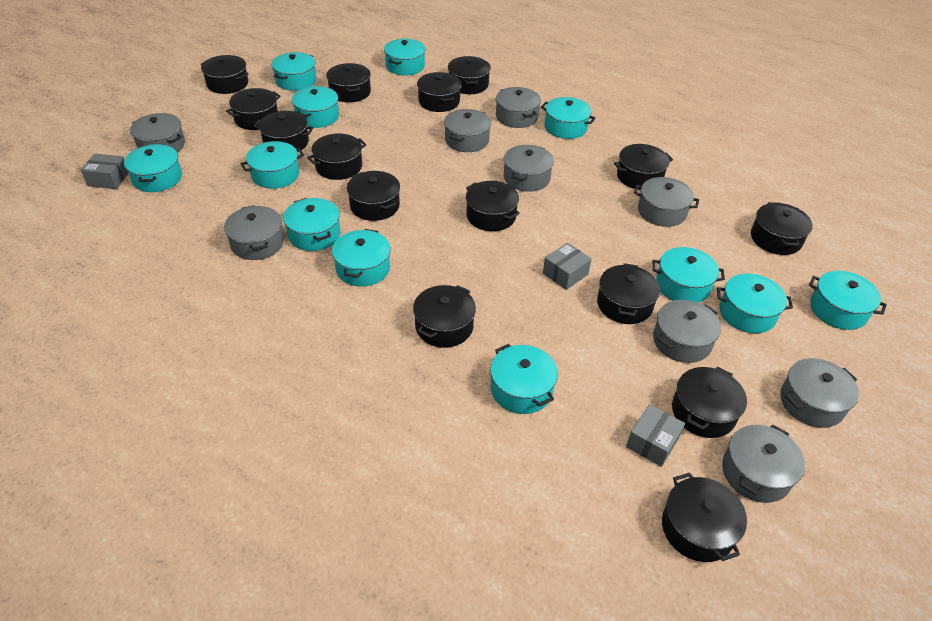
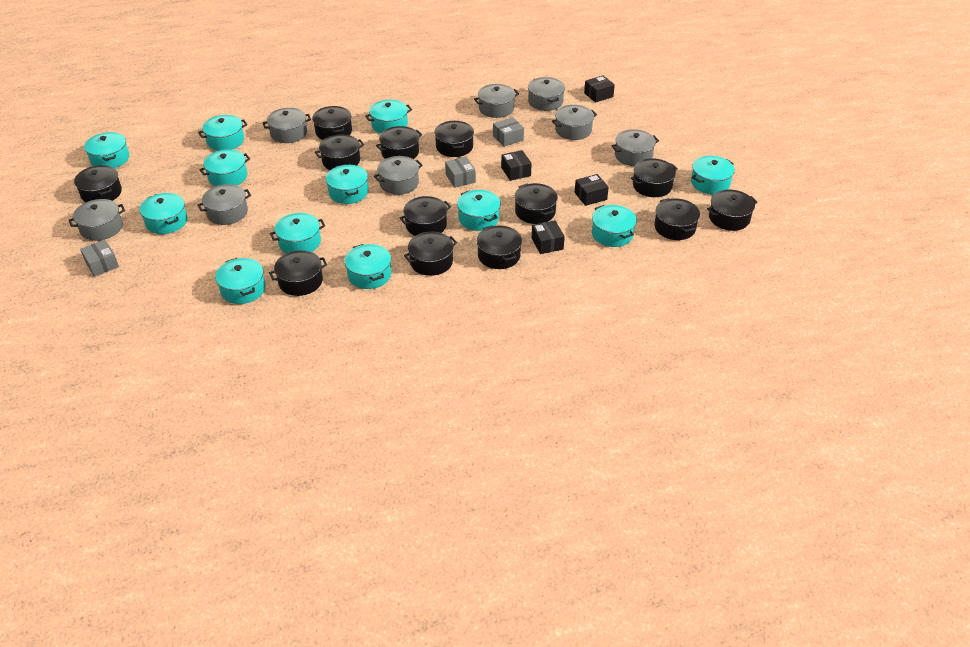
black box: none = 0 -> [501,150,532,181] [532,220,565,254] [575,174,609,206] [584,75,615,103] = 4
black pot: [201,55,248,94] [226,88,281,130] [254,111,313,152] [307,133,367,180] [326,63,371,102] [347,171,400,221] [413,285,476,348] [417,72,461,112] [448,56,491,94] [466,181,520,231] [597,263,660,324] [614,144,673,190] [662,473,747,562] [672,367,747,438] [751,202,813,255] = 15 -> [74,165,122,202] [269,250,327,296] [312,106,352,140] [315,134,364,170] [376,126,422,159] [400,196,451,236] [404,232,457,276] [434,121,474,157] [477,225,522,269] [514,183,558,224] [631,158,678,197] [654,198,700,240] [707,190,758,231] = 13
grey pot: [130,113,185,152] [224,205,284,260] [444,109,491,152] [496,87,541,128] [504,145,554,192] [634,177,699,227] [653,300,721,363] [722,424,805,503] [780,358,859,428] = 9 -> [69,199,125,241] [197,184,251,225] [263,108,311,143] [374,156,423,195] [474,84,519,118] [528,77,565,111] [552,105,597,140] [611,129,659,166] = 8

